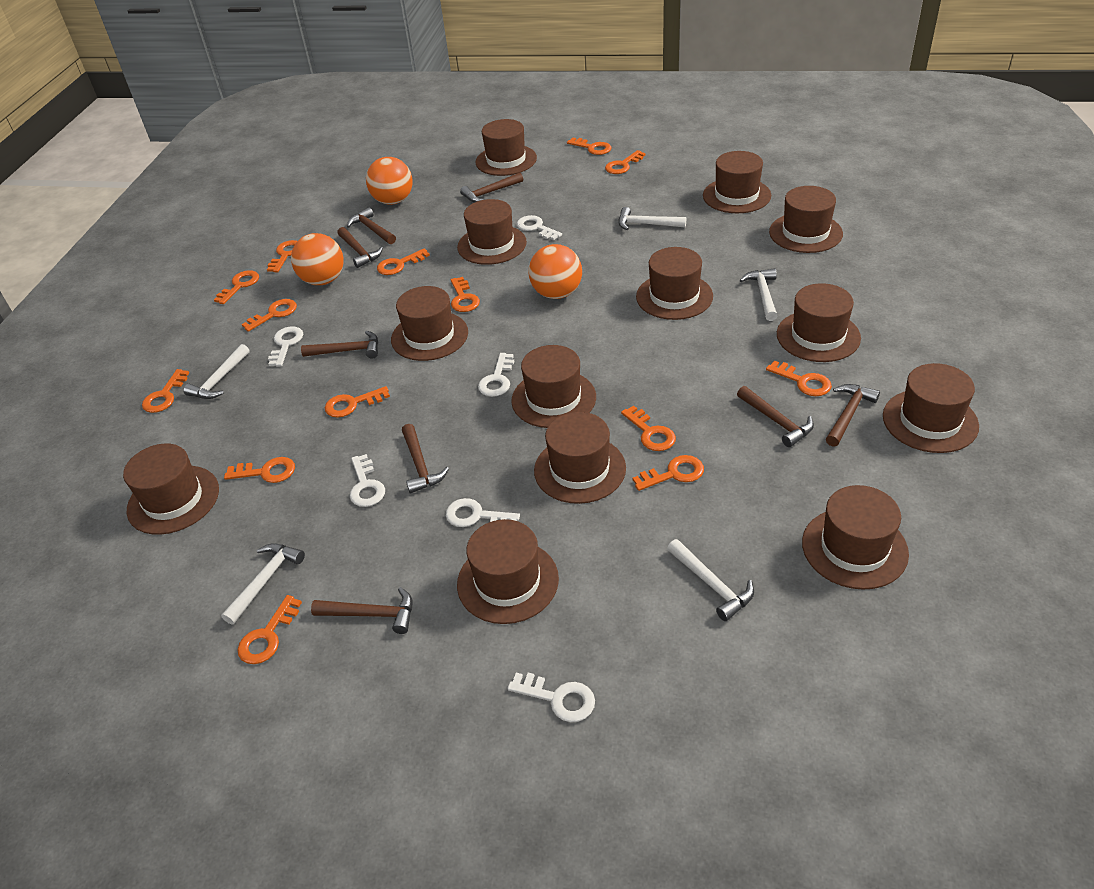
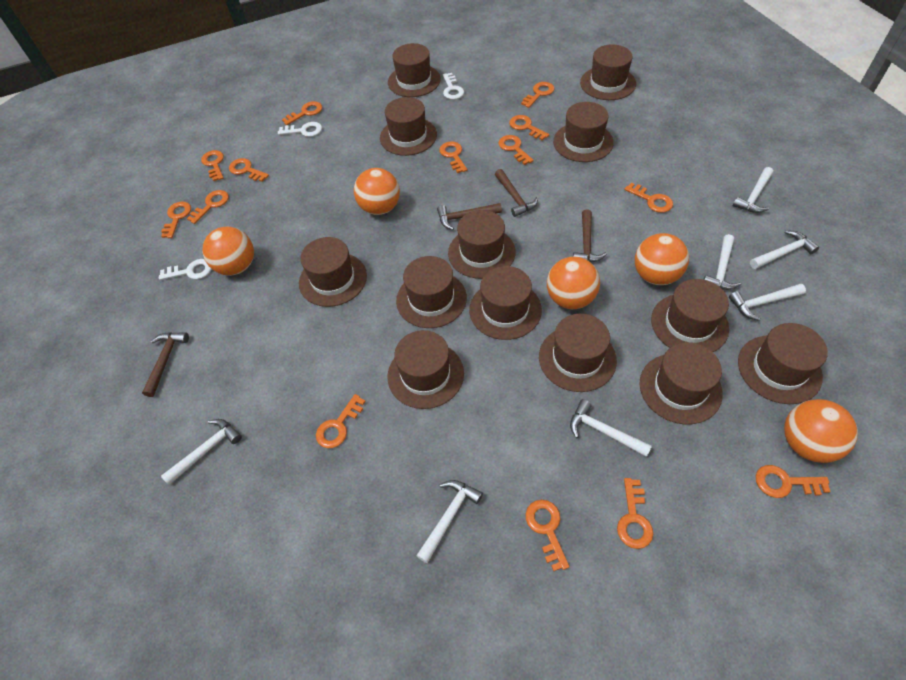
brown hammer: [301,331,378,359] [311,587,412,634] [338,227,383,268] [347,207,396,244] [402,424,449,493] [460,173,523,203] [737,386,814,447] [826,384,880,447] = 8 -> [142,332,189,397] [437,203,502,230] [495,169,538,217] [573,210,607,262] = 4
orange ball: [291,233,344,285] [366,157,413,205] [528,244,582,299] = 3 -> [202,227,254,276] [354,168,400,215] [547,257,600,309] [635,233,689,285] [784,399,858,463] = 5
white hammer: [183,344,250,399] [221,543,305,625] [619,207,686,230] [667,539,754,621] [740,268,777,321] = 5 -> [161,419,242,485] [416,480,483,563] [570,399,652,457] [703,234,741,290] [729,284,806,321] [733,167,773,213] [750,230,819,269] = 7
white key: [268,326,303,367] [350,454,385,507] [446,498,520,527] [478,353,514,397] [508,673,595,722] [517,215,562,240] = 6 -> [159,259,211,280] [278,122,322,137] [443,73,464,100] = 3

